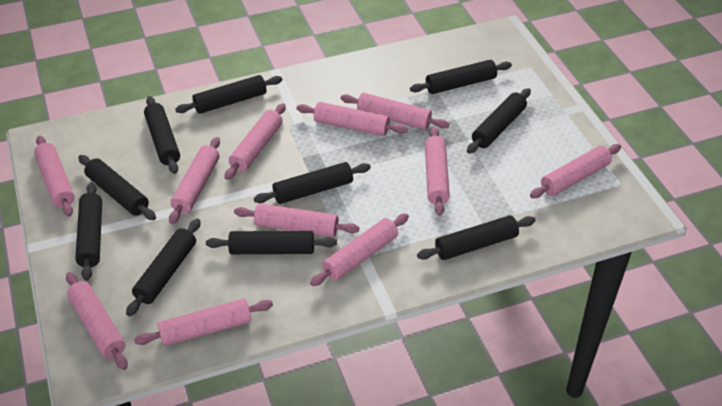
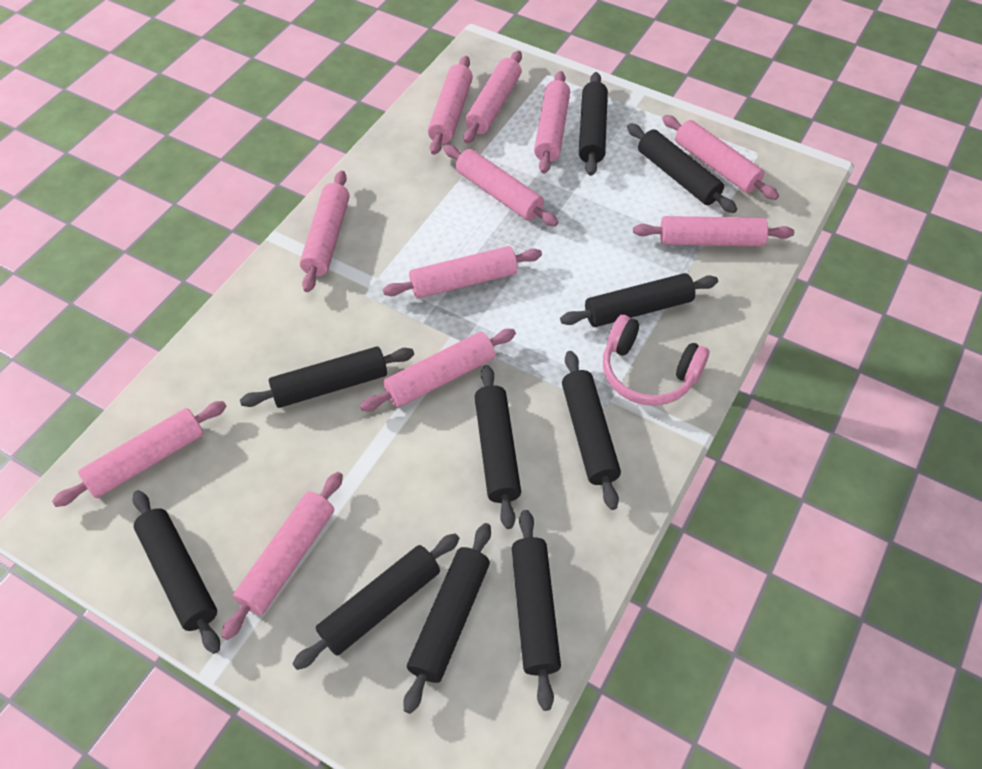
pink headphones: none = 0 -> [603,315,709,406] = 1

